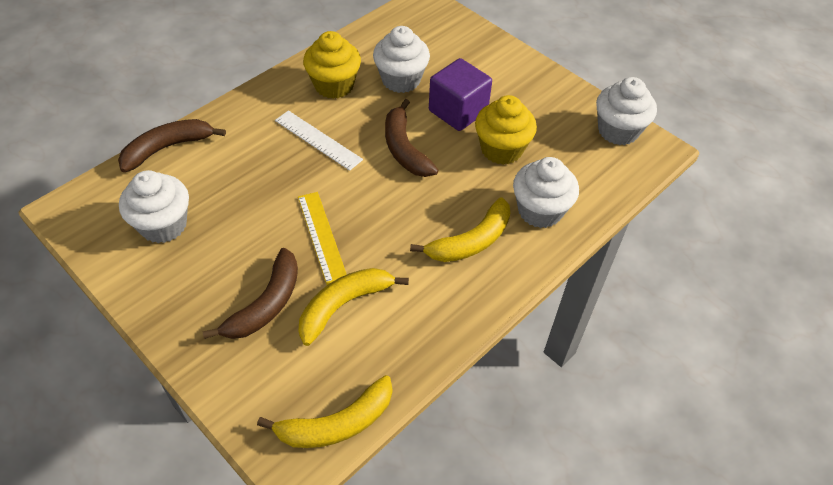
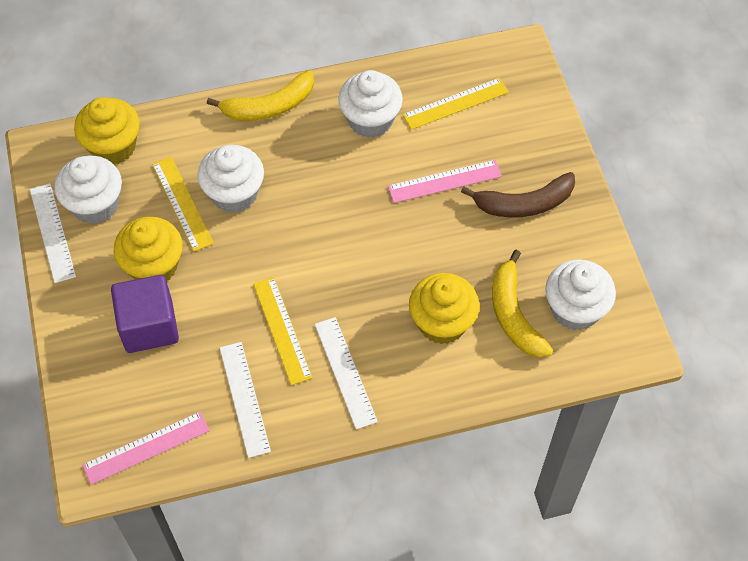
brown banana: [118,119,226,172] [203,248,298,339] [385,99,438,177] = 3 -> [461,172,575,218] = 1
pink ruler: none = 0 -> [82,412,209,485] [388,160,502,203] = 2
white ruler: [275,111,363,171] = 1 -> [30,183,76,283] [220,342,271,458] [315,317,378,430] = 3
yellow banana: [257,375,392,448] [299,268,409,346] [410,197,510,262] = 3 -> [207,70,314,121] [492,250,554,358] = 2
yellow cupcake: [303,31,361,99] [475,95,537,165] = 2 -> [74,97,140,164] [113,217,183,281] [409,273,480,344] = 3
yellow ruler: [298,192,347,285] = 1 -> [152,157,214,251] [253,277,312,385] [402,78,509,130] = 3

